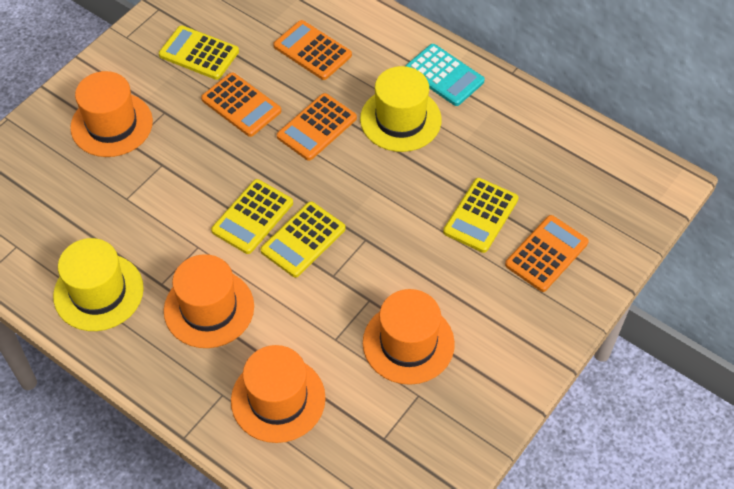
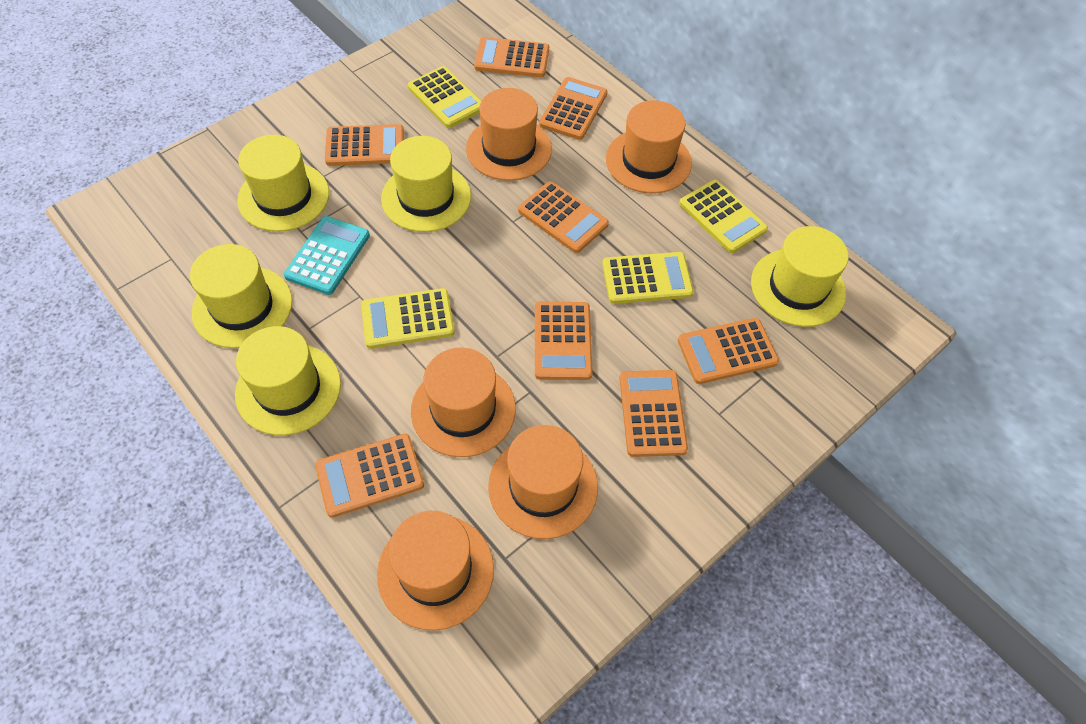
orange calculator: [201,72,281,137] [273,20,352,80] [277,93,357,161] [505,215,589,292] = 4 -> [315,434,424,518] [325,124,404,166] [474,37,549,77] [518,181,609,253] [535,302,593,380] [539,77,607,140] [620,370,688,457] [678,318,779,384] = 8
orange hat: [70,71,153,157] [164,254,254,348] [231,345,326,443] [363,289,455,385] = 4 -> [377,511,494,631] [411,348,516,457] [466,88,552,181] [488,425,598,539] [606,100,692,193] = 5
yellow hat: [53,238,144,331] [360,66,442,152] = 2 -> [190,244,292,348] [235,326,341,435] [237,135,329,232] [381,136,471,232] [751,226,849,327] = 5

